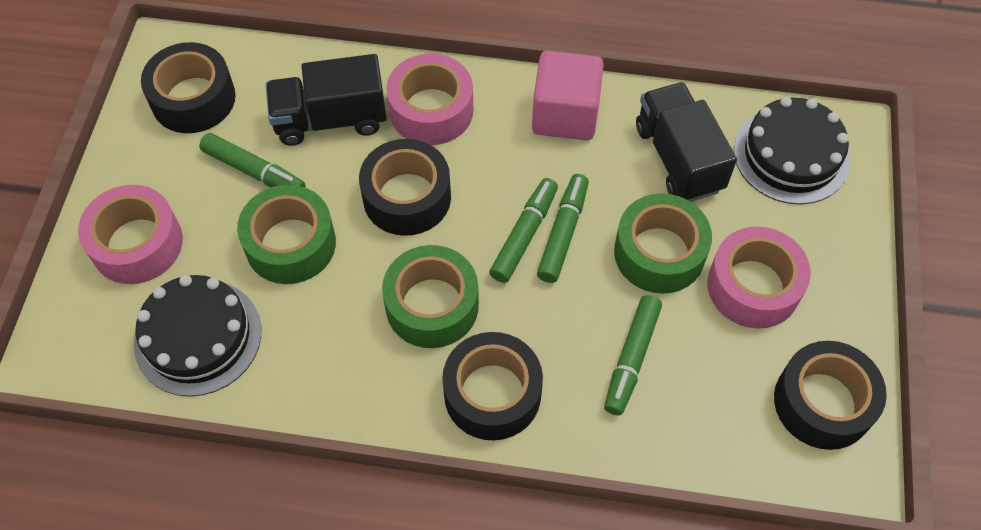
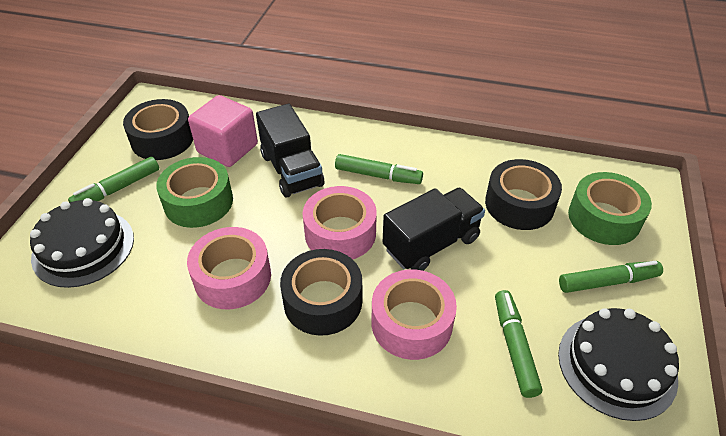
black tape: [141,42,236,133] [359,139,451,236] [442,332,543,440] [774,341,887,450] = 4 -> [123,99,193,160] [280,249,362,336] [485,159,562,230] = 3
green tape: [237,185,336,284] [382,245,479,348] [614,193,712,294] = 3 -> [156,157,233,228] [568,172,652,245] = 2

